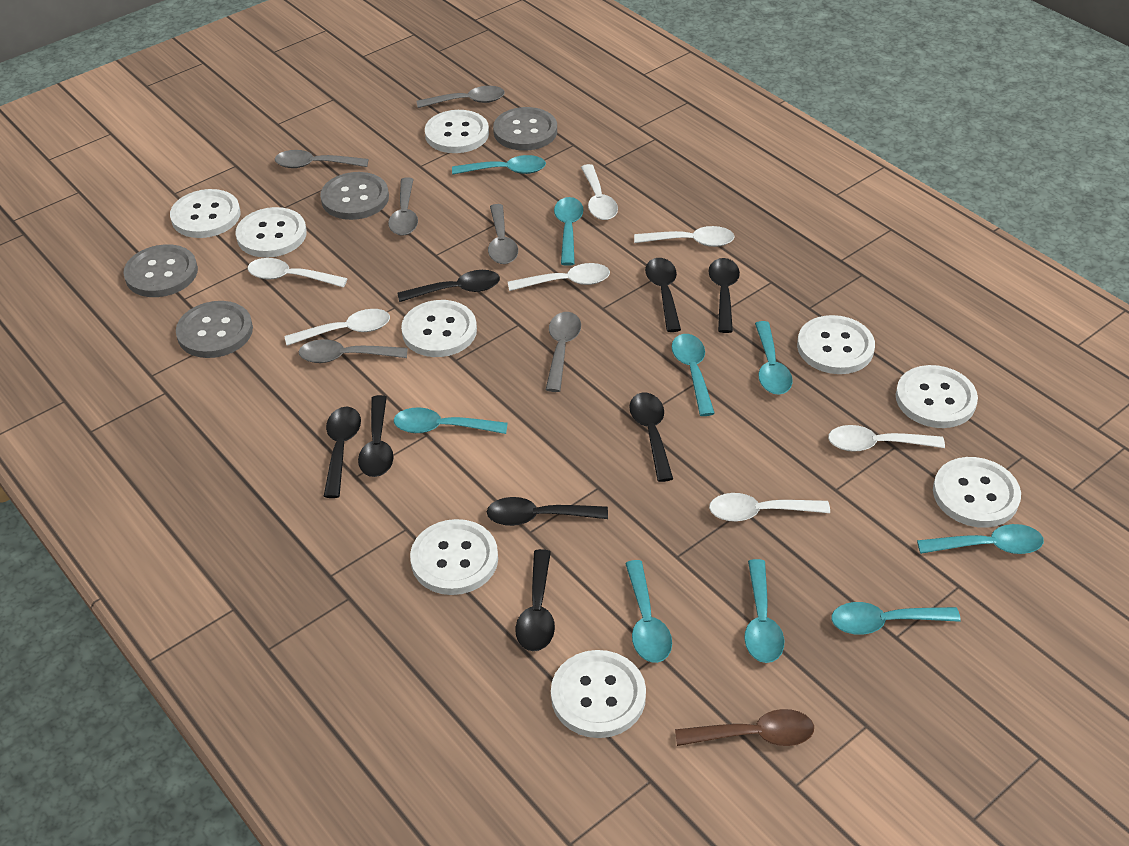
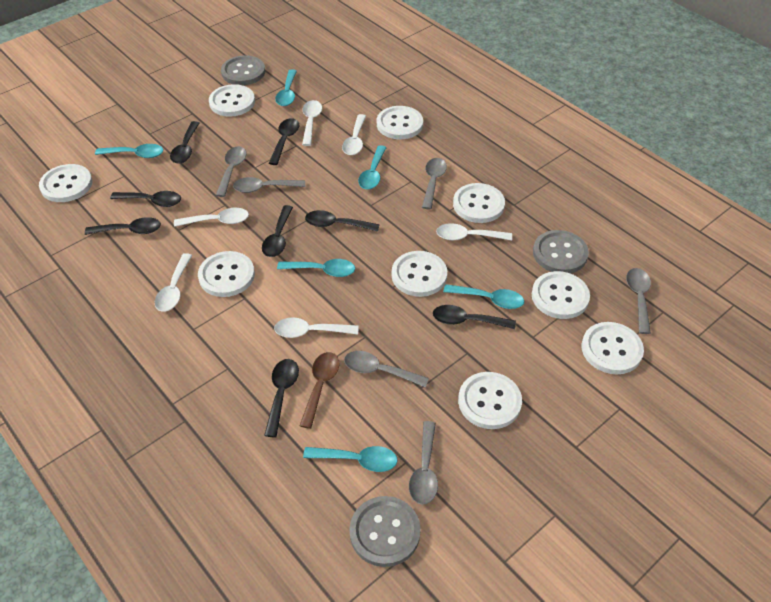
grey button: [123,244,198,297] [176,301,253,358] [320,172,389,220] [493,107,557,151] = 4 -> [221,55,265,85] [349,496,421,567] [533,230,589,273] = 3
turquoise spoon: [394,407,508,434] [452,155,546,174] [554,197,583,266] [625,560,672,663] [672,334,715,416] [744,559,784,663] [755,321,793,394] [832,602,961,635] [917,524,1044,554] = 9 -> [95,144,163,158] [275,69,297,106] [277,259,355,277] [303,446,398,472] [358,145,387,190] [443,284,524,309] = 6
white spoon: [247,258,348,288] [285,309,390,346] [508,263,610,291] [581,164,618,220] [634,226,735,247] [709,493,830,522] [828,425,945,452] = 7 -> [155,253,192,312] [174,208,249,227] [274,317,358,338] [302,100,322,146] [342,114,366,155] [436,223,512,241] = 6

